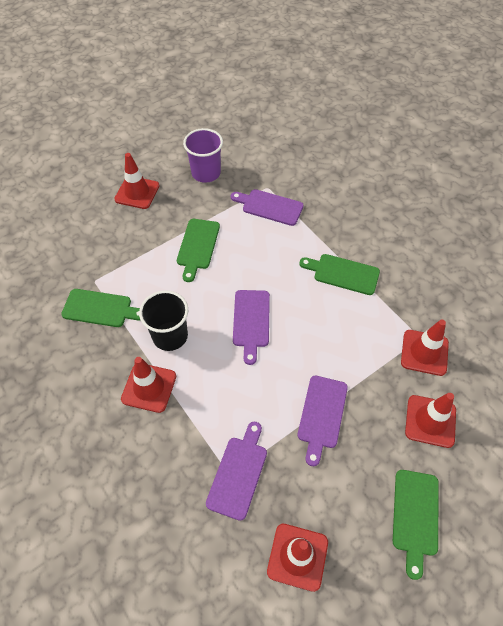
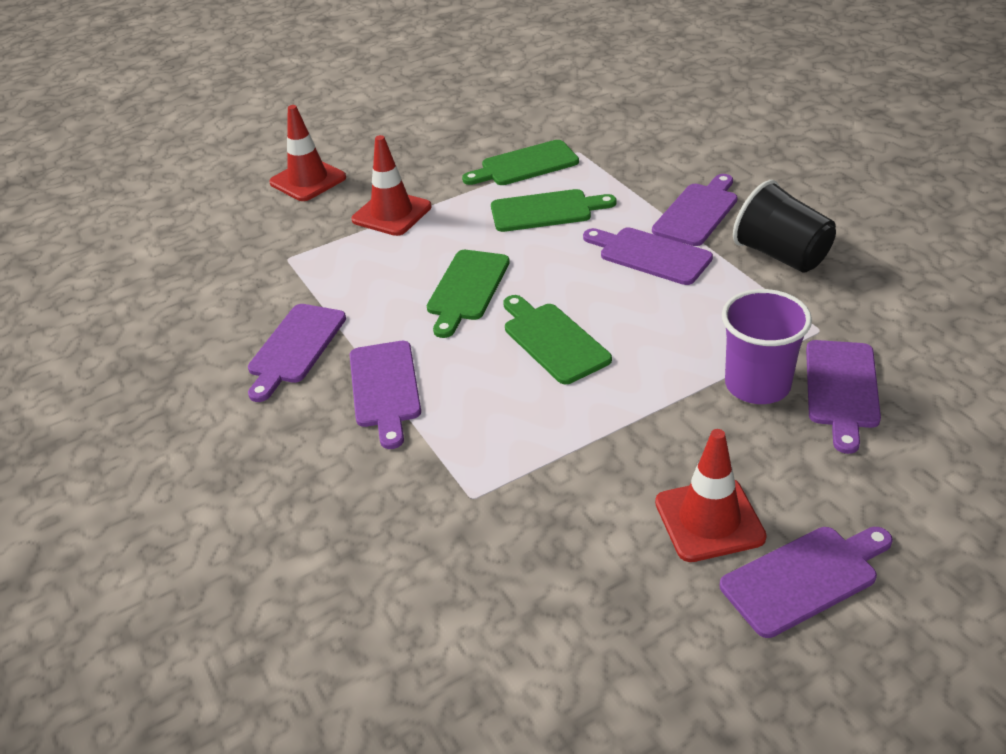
purple cutting board: [206,422,267,521] [231,189,304,226] [233,290,270,365] [298,376,348,466] = 4 -> [248,304,346,402] [350,341,421,449] [583,227,713,285] [652,174,738,246] [720,527,893,638] [806,340,881,454] = 6
red traffic cone: [114,153,160,209] [121,357,176,413] [267,524,328,592] [401,319,449,376] [405,393,456,448] = 5 -> [269,105,346,201] [351,135,432,236] [655,429,767,562] = 3

